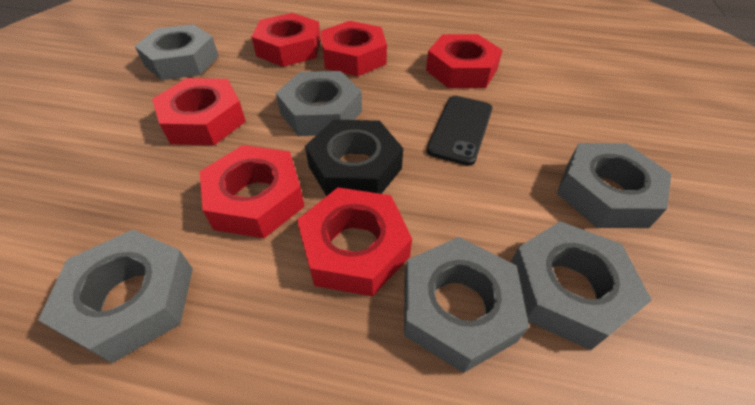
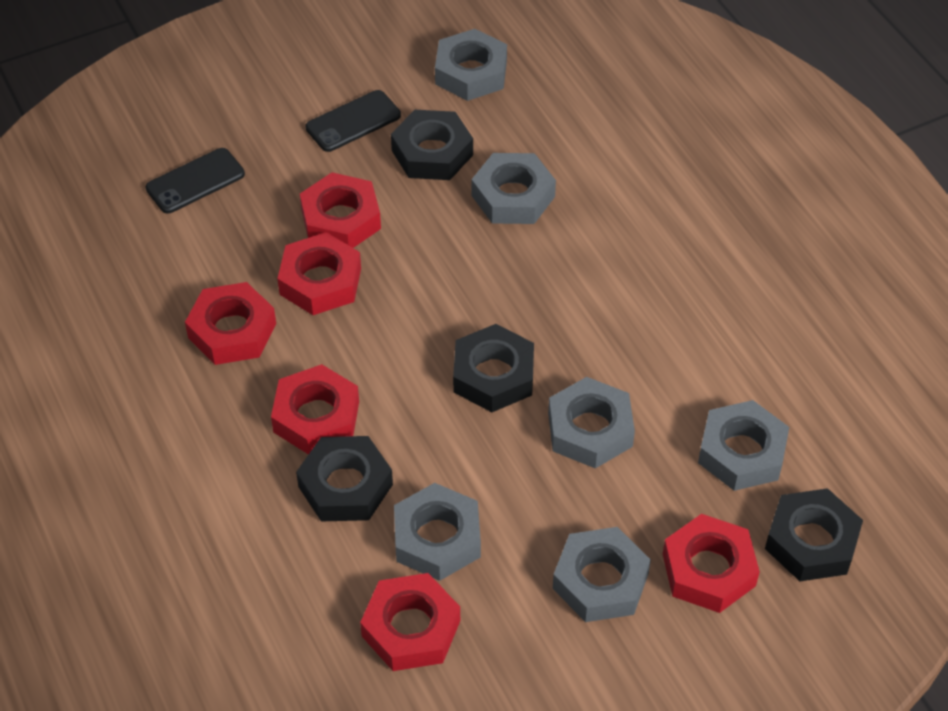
black nut: [305,119,403,196] = 1 -> [296,436,393,521] [391,110,473,180] [453,324,534,412] [765,488,863,581] = 4
black phone: [426,96,492,166] = 1 -> [146,148,245,213] [305,90,401,152] = 2

